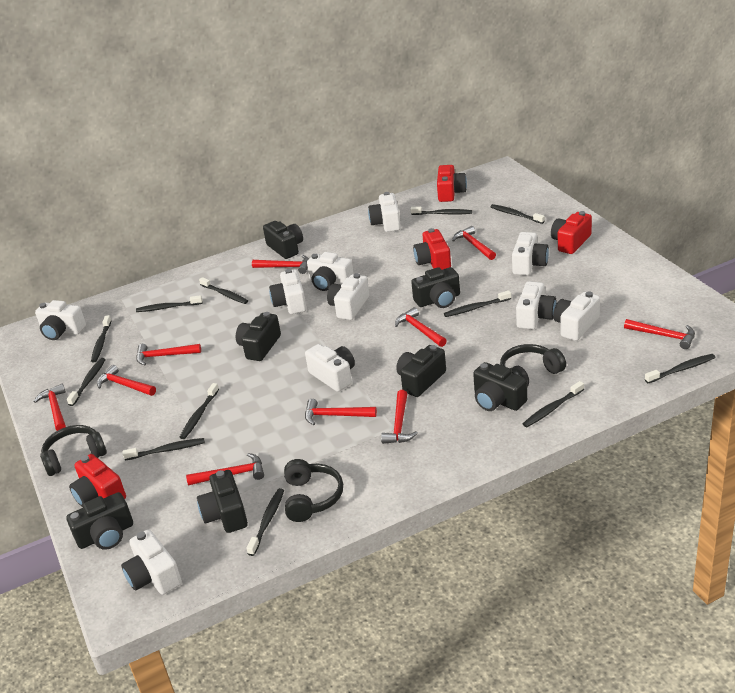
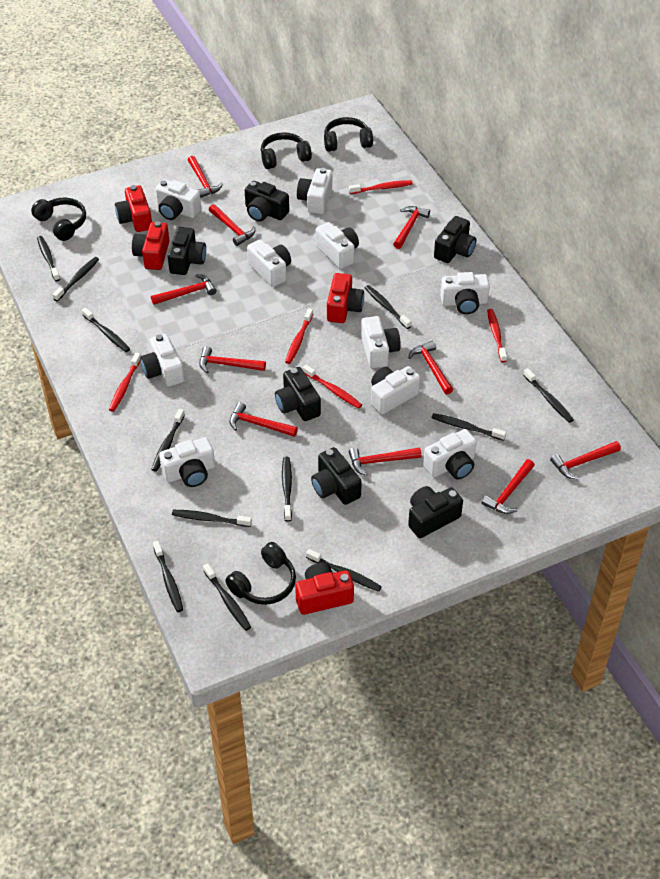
black camera: [66,492,133,550] [197,470,248,533] [236,312,281,361] [263,221,303,259] [396,345,446,397] [411,267,460,308] [473,362,527,411] = 7 -> [168,227,206,275] [245,181,289,222] [275,367,321,421] [311,447,362,505] [408,486,463,538] [434,216,476,263] = 6
black headphones: [40,425,107,476] [284,459,343,522] [500,344,566,387] = 3 -> [31,198,86,241] [225,542,296,605] [261,132,312,169] [324,117,373,152] = 4
red toothbrush: none = 0 -> [109,353,141,412] [285,308,313,364] [303,365,362,409] [349,180,413,194] [487,309,507,362] = 5

